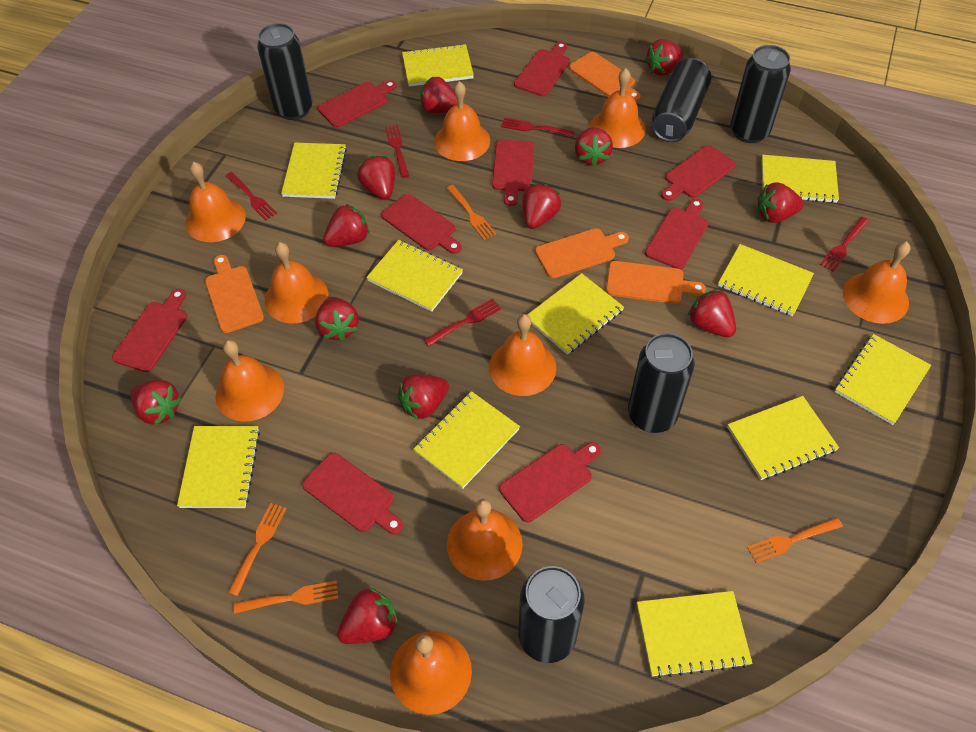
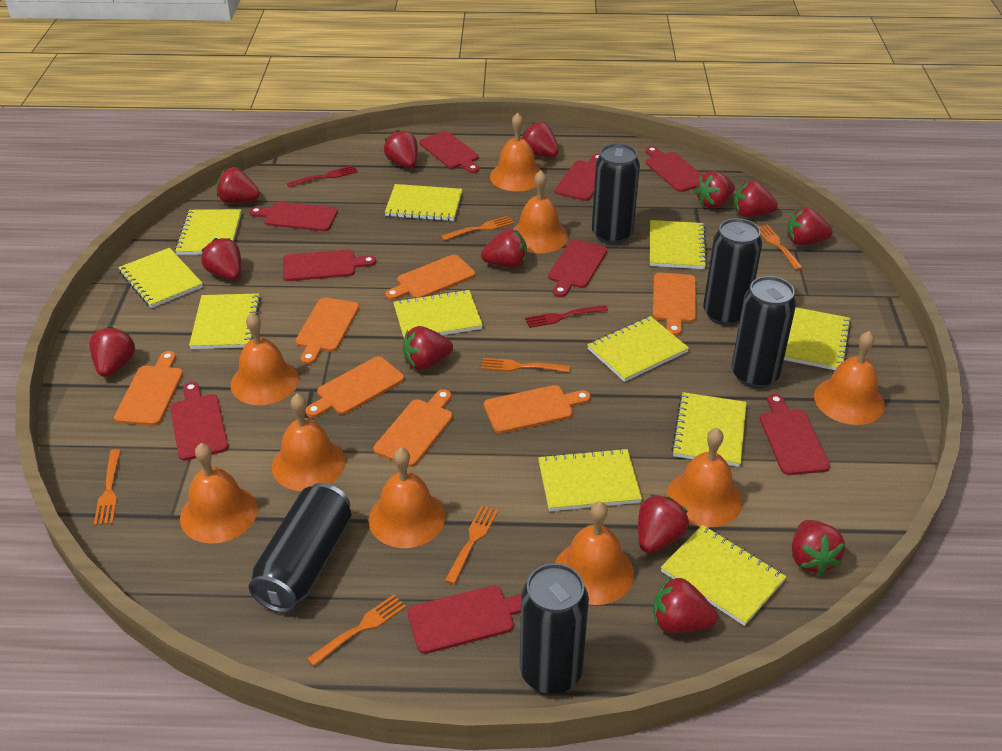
orange cutting board: [205,255,264,333] [535,228,629,278] [569,52,641,102] [606,261,706,304] = 4 -> [114,351,183,426] [295,298,359,364] [305,356,404,418] [373,389,453,467] [385,255,475,300] [484,385,591,433] [653,273,696,336] = 7
orange fork: [228,503,287,596] [234,581,339,614] [446,185,496,240] [747,518,843,563] = 4 -> [94,449,121,525] [307,595,406,666] [441,216,514,241] [444,505,498,585] [481,358,570,372] [759,225,803,270] = 6
red fork: [226,172,277,221] [385,125,409,178] [424,298,502,346] [501,118,575,137] [820,217,869,272] = 5 -> [287,165,358,187] [525,305,608,328] = 2
red strawberry: [131,380,181,425] [315,297,359,341] [323,204,369,247] [337,587,398,644] [357,156,395,200] [397,374,449,419] [420,77,458,113] [523,184,561,229] [575,127,613,167] [645,39,683,76] [688,289,736,337] [757,182,804,223] = 12 -> [89,326,135,377] [201,238,242,280] [216,167,260,204] [384,130,418,168] [403,326,453,370] [481,229,527,268] [522,122,559,157] [638,495,689,553] [653,577,718,633] [694,171,735,208] [734,180,778,217] [787,207,833,245] [792,520,845,576] = 13

